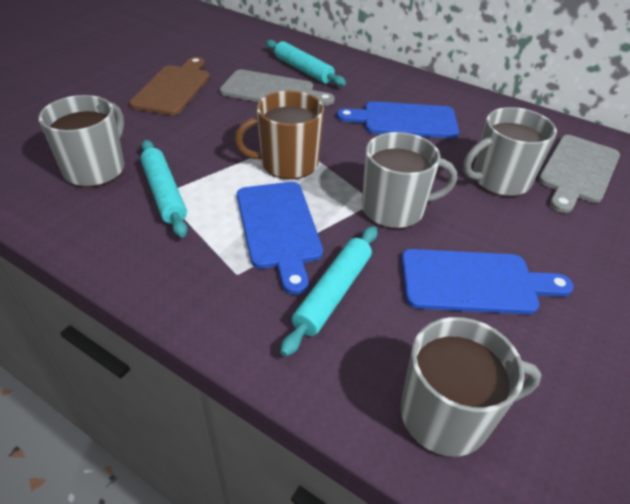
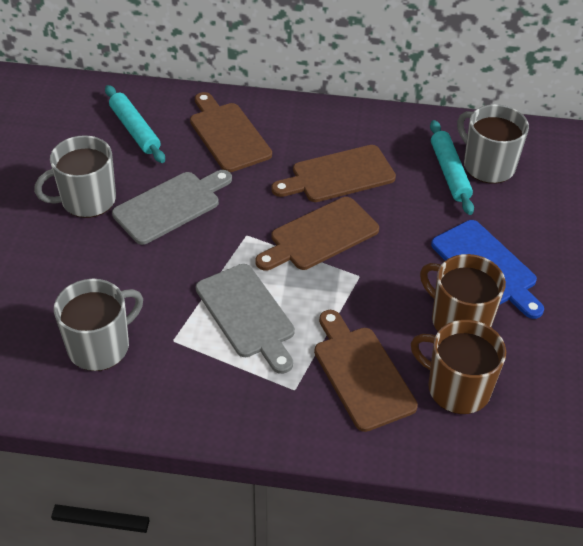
blue cutting board: [237,182,323,295] [337,101,459,138] [401,249,574,314] = 3 -> [431,220,544,319] = 1
brown cutting board: [129,57,210,115] = 1 -> [190,92,272,172] [256,197,379,271] [271,145,396,202] [314,310,418,432] = 4
brown mug: [235,91,324,179] = 1 -> [411,320,506,414] [420,254,506,331] = 2
grey mug: [38,95,125,187] [362,132,457,229] [400,317,542,456] [463,107,557,197] = 4 -> [34,135,116,218] [54,279,143,371] [457,104,529,184] = 3
turquoise rolling pin: [140,140,188,237] [266,40,346,86] [280,226,377,357] = 3 -> [105,85,165,163] [430,120,474,215] = 2

